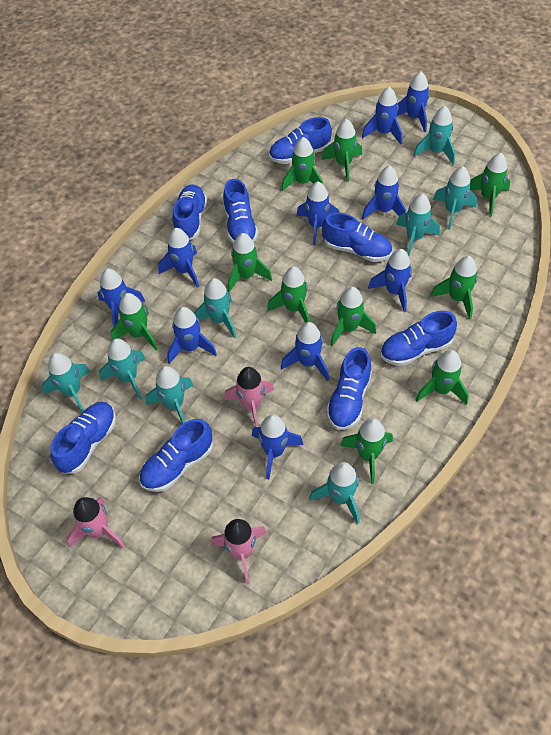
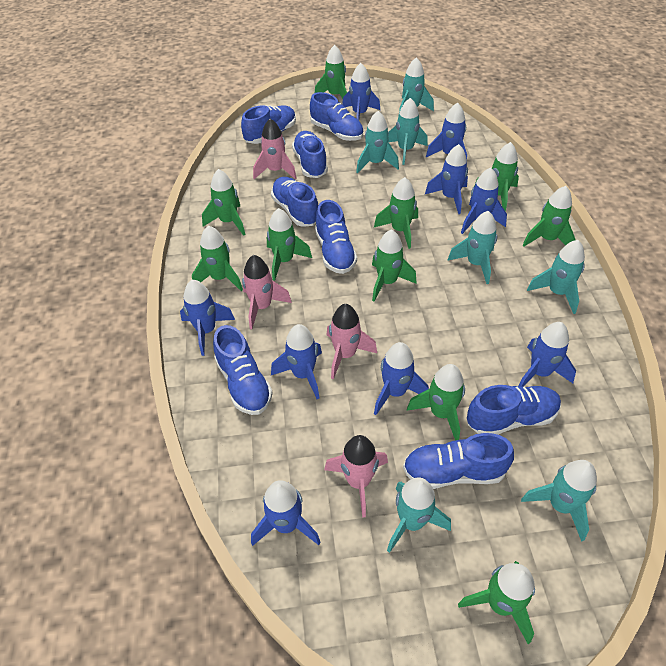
blue rocket: [97,269,146,327] [158,228,199,288] [167,307,217,364] [252,414,303,479] [281,322,329,381] [296,181,339,245] [362,87,402,144] [362,165,406,220] [368,249,412,312] [397,71,430,132] = 10 -> [180,280,235,356] [251,480,321,546] [271,324,322,399] [342,63,380,120] [374,342,429,415] [425,144,468,214] [426,102,467,159] [461,168,507,234] [519,322,576,387] = 9
pink rocket: [67,497,125,549] [211,519,267,584] [224,367,274,427] = 3 -> [242,255,292,329] [253,119,296,179] [324,435,388,518] [326,304,377,379] = 4
turquoise rocket: [42,353,90,413] [99,339,145,400] [145,366,193,424] [194,278,236,338] [309,462,360,524] [396,194,440,256] [414,106,455,165] [433,166,477,230] = 8 -> [356,111,399,173] [387,478,451,553] [388,98,428,165] [399,57,434,112] [447,211,497,284] [521,460,597,542] [527,240,585,314] = 7

